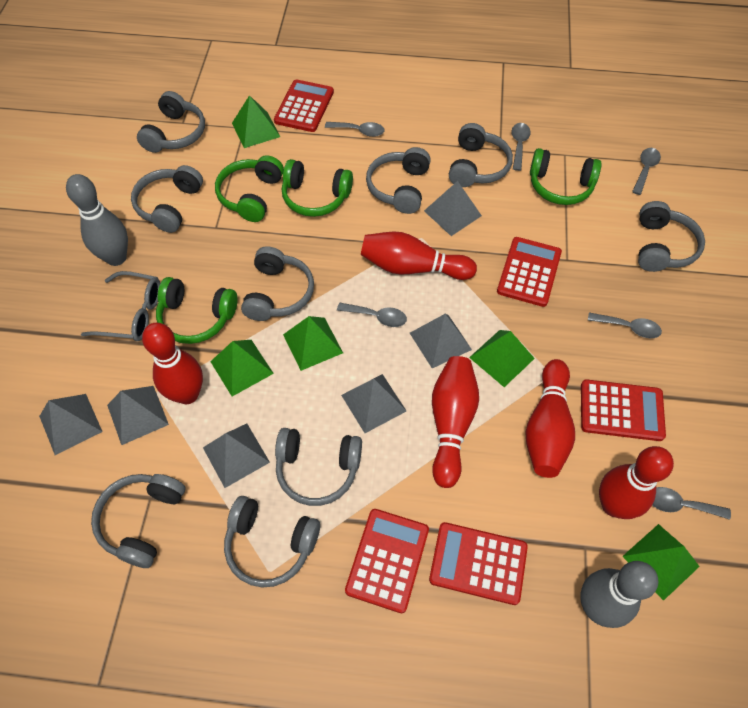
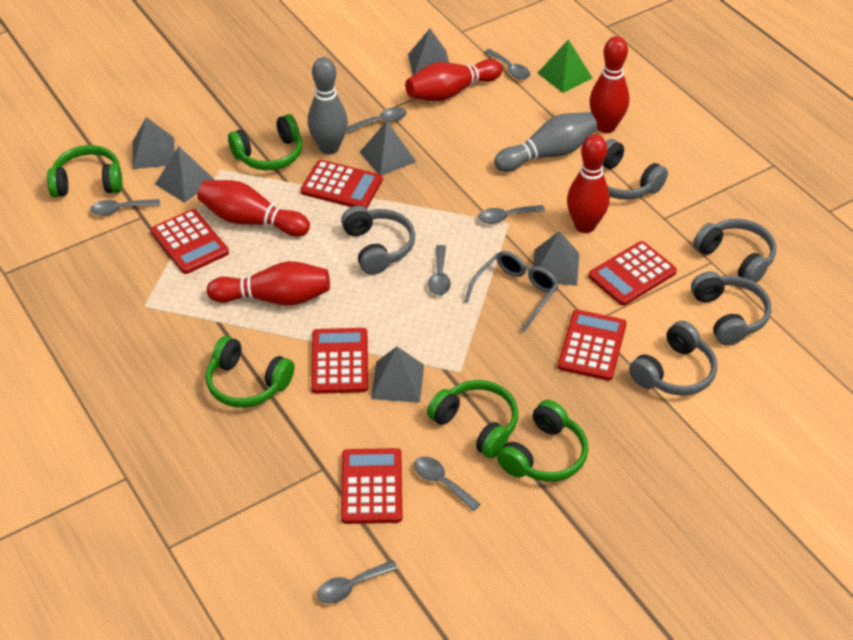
green headphones: [156,277,237,344] [215,155,284,222] [282,159,353,217] [530,148,602,205] = 4 -> [47,145,122,197] [206,336,294,408] [228,114,302,170] [427,380,518,458] [497,400,588,482] = 5
green pyramid: [210,340,274,396] [232,95,280,148] [283,316,343,371] [469,330,535,387] [622,524,700,601] = 5 -> [538,39,592,93] = 1
grey headphones: [91,474,185,568] [131,165,203,233] [137,91,205,153] [224,496,320,588] [241,246,314,321] [275,428,362,506] [366,147,431,214] [449,123,513,187] [638,201,705,272] = 9 -> [341,206,415,275] [602,139,668,200] [629,321,717,396] [691,271,771,346] [693,219,776,283] = 5
grey spoon: [325,122,385,137] [337,303,407,327] [511,123,531,171] [588,312,662,338] [632,148,661,195] [653,487,731,520] = 6 -> [90,199,160,216] [317,560,398,604] [347,107,407,133] [414,456,481,511] [428,245,451,295] [478,205,545,224] [484,49,530,80] = 7
red calculator: [274,79,334,132] [345,509,429,613] [429,522,528,605] [497,237,562,307] [581,379,666,441] = 5 -> [151,209,229,274] [301,160,383,209] [311,328,368,394] [341,448,403,524] [558,310,627,381] [588,241,677,306] = 6

